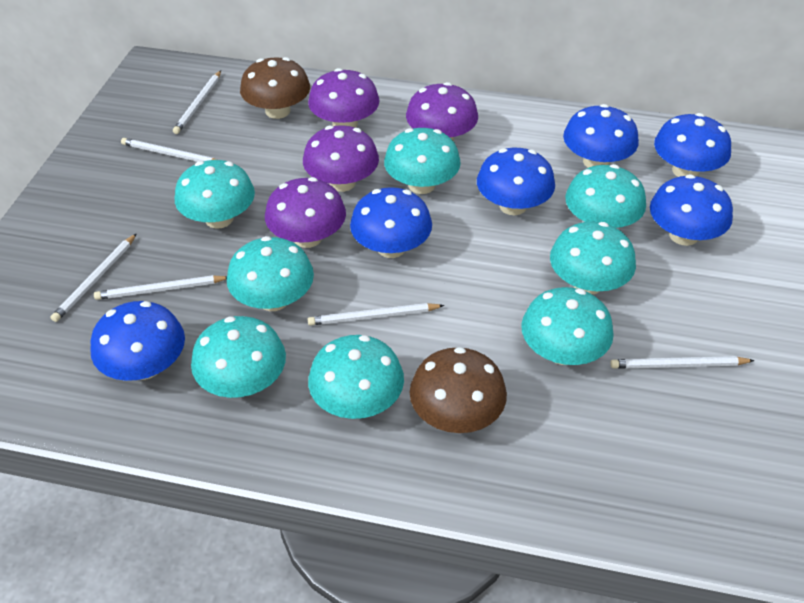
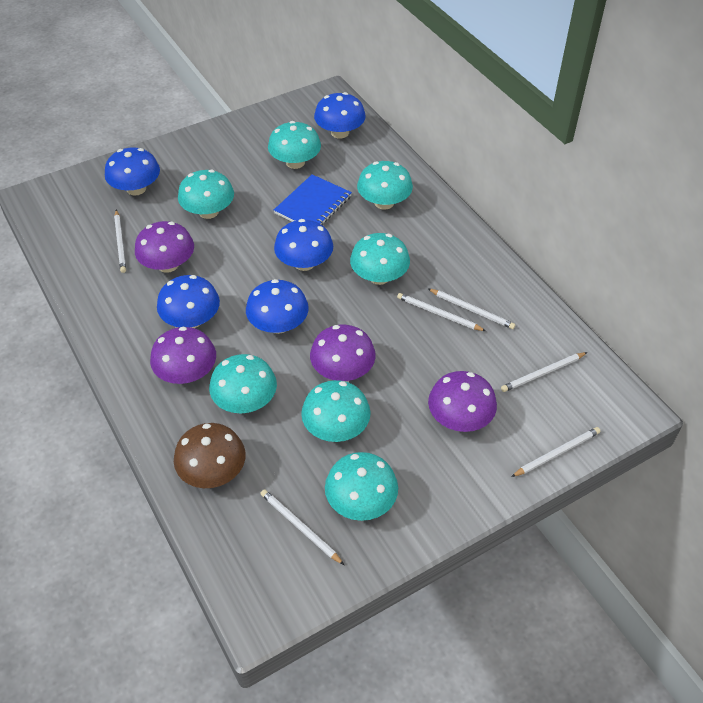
blue mushroom: [90,301,185,381] [350,187,432,258] [477,148,555,215] [563,104,639,168] [650,174,733,246] [654,113,731,177] = 6 -> [105,147,160,196] [157,275,220,328] [246,279,309,334] [274,219,333,271] [314,92,366,138] = 5
blue notebook: none = 0 -> [274,174,352,225] = 1
brown mushroom: [240,57,310,119] [410,347,507,433] = 2 -> [174,423,246,488] = 1
turquoise mushroom: [175,160,255,229] [191,316,286,398] [227,236,314,311] [308,335,404,419] [384,128,461,194] [521,287,614,365] [550,222,636,295] [565,164,646,228] = 8 -> [178,170,234,219] [209,354,277,413] [268,121,321,169] [301,380,371,442] [325,452,398,521] [350,233,410,285] [357,161,413,209] = 7

